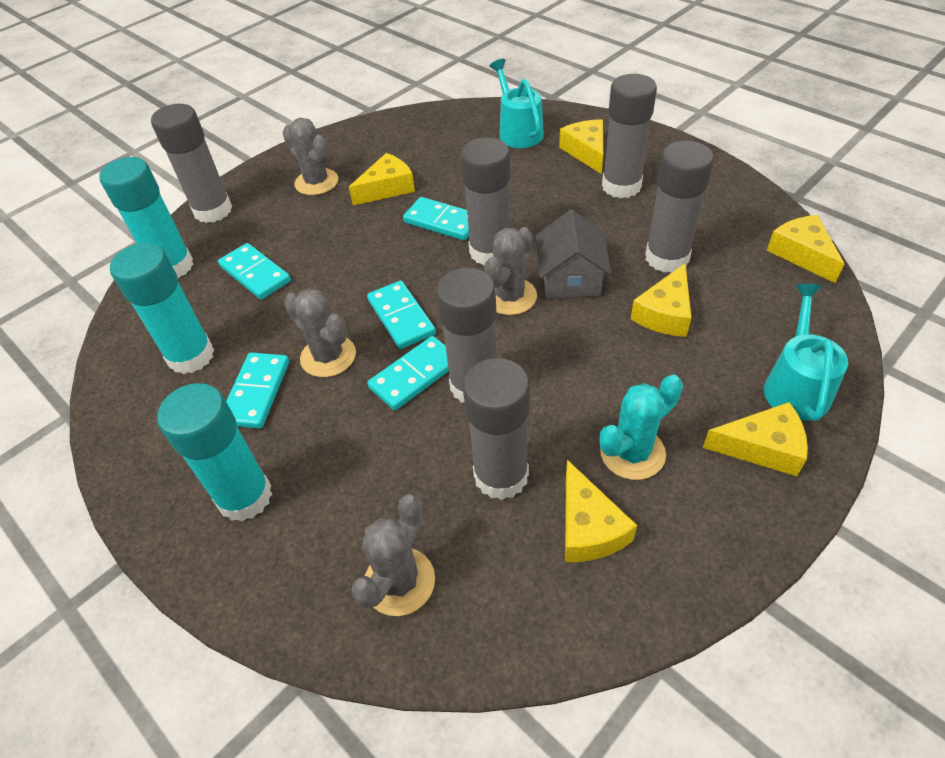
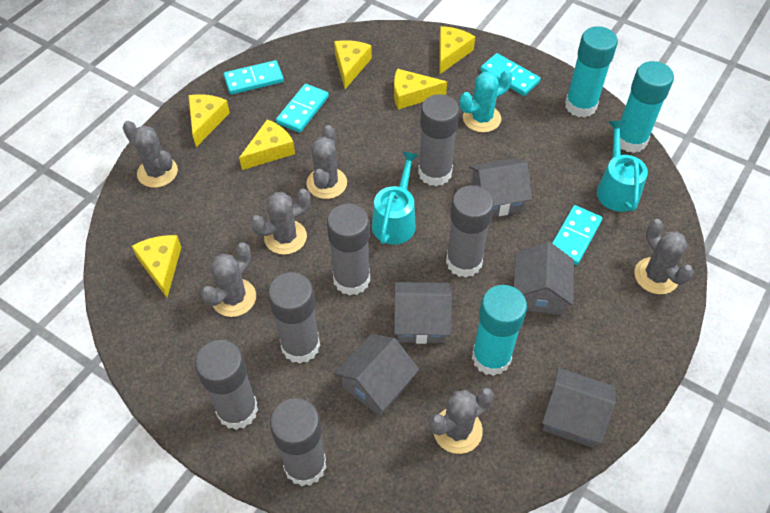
grey cactus: [283,118,338,195] [284,288,356,377] [351,494,435,616] [484,227,537,315] = 4 -> [123,121,178,188] [201,242,256,317] [250,189,311,255] [306,125,347,199] [429,387,494,454] [634,219,694,294] = 6
grey house: [536,209,611,299] = 1 -> [334,334,419,416] [394,282,452,344] [469,158,532,217] [514,242,574,315] [542,368,616,448] = 5
turquoise domino: [218,243,291,300] [226,352,289,429] [367,281,436,349] [368,336,449,410] [403,197,469,240] = 5 -> [223,60,284,95] [276,84,329,133] [480,53,540,96] [552,205,602,265] = 4

